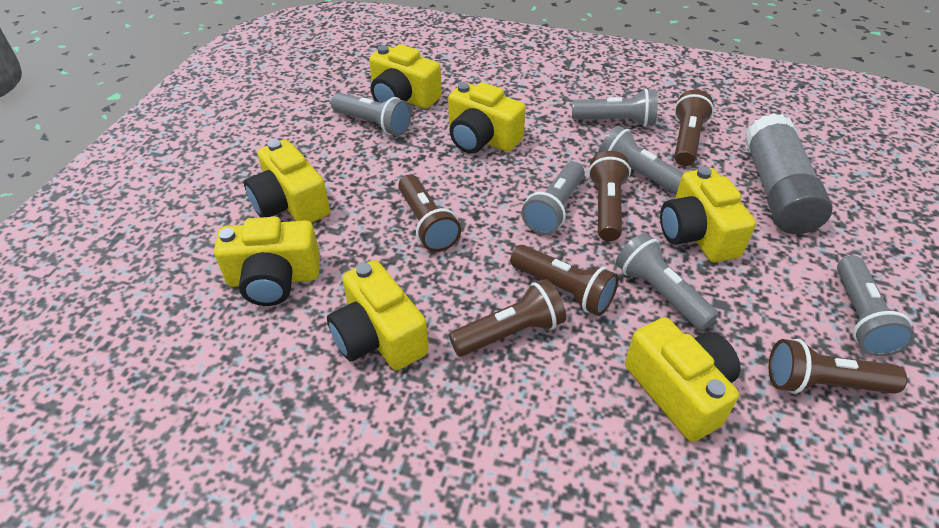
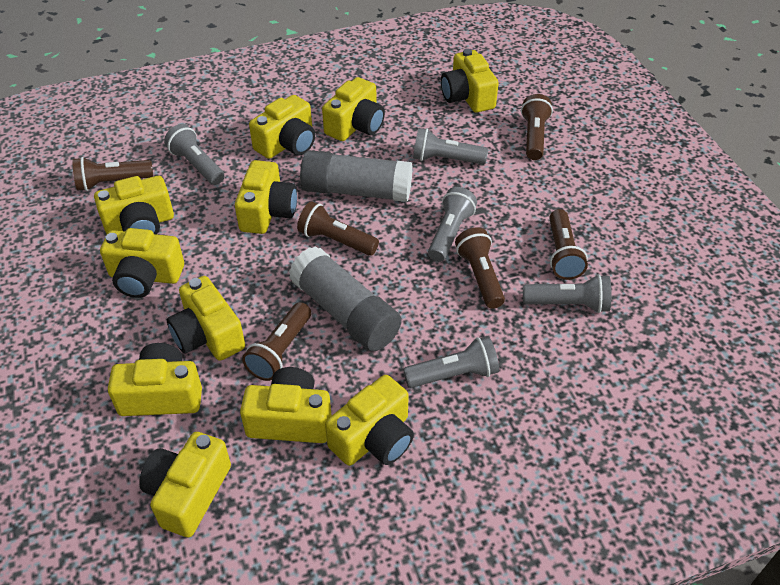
grey flashlight: [331,93,411,136] [521,162,585,235] [572,89,658,127] [598,126,684,194] [616,233,719,331] [837,255,915,356] = 6 -> [164,124,224,185] [403,336,499,388] [413,128,488,164] [428,187,477,262] [523,274,611,313] = 5
grey glue stick: [745,113,833,234] = 1 -> [289,246,402,351] [300,150,412,202] = 2
yellow camera: [214,217,320,306] [244,139,330,223] [327,260,428,370] [369,44,442,109] [448,82,526,154] [625,317,740,442] [660,166,756,262] = 7 -> [94,176,174,235] [100,228,184,298] [108,343,202,416] [139,432,231,538] [167,276,245,361] [235,160,297,234] [240,367,332,443] [249,95,315,159] [322,77,385,141] [325,375,414,466] [441,49,499,113] = 11

